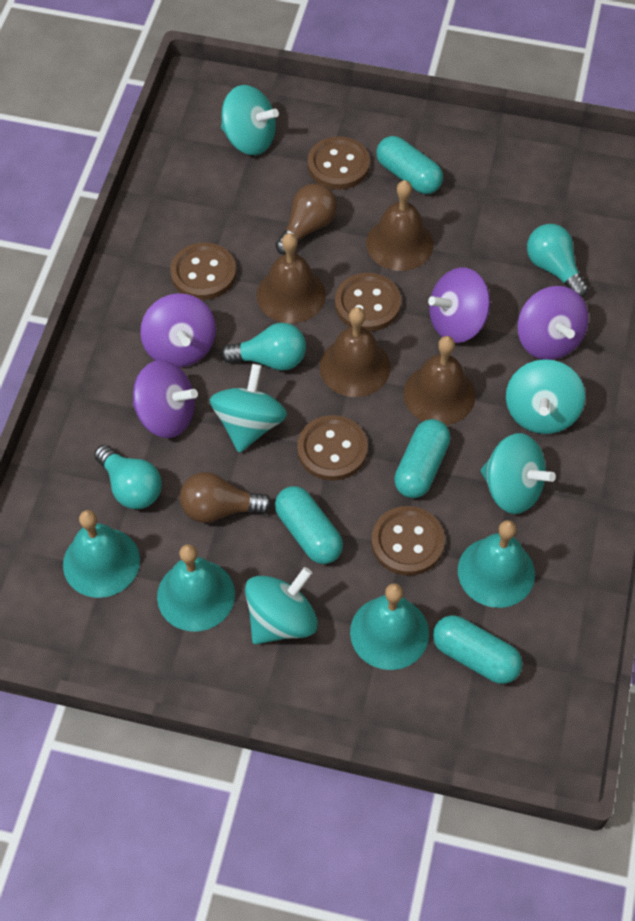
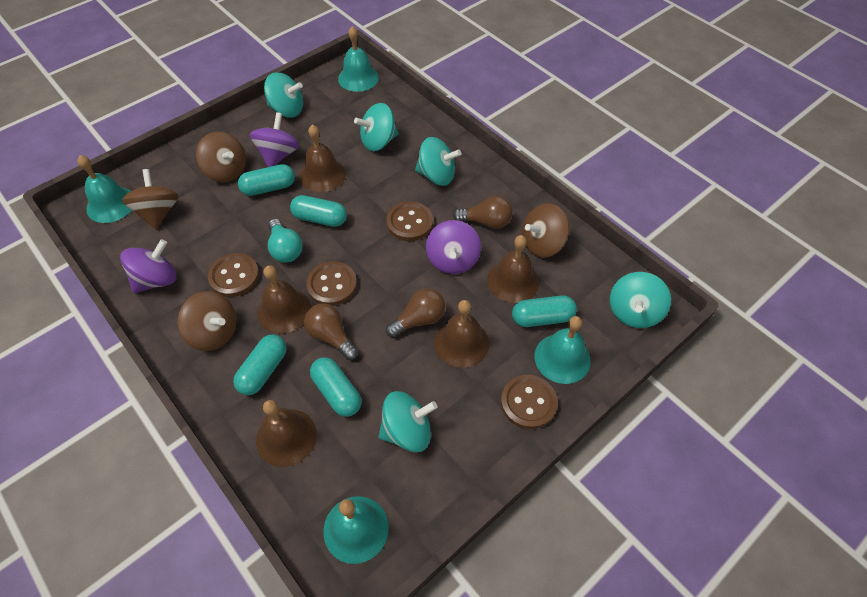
brown bell: [257,233,326,324] [319,307,391,397] [366,180,434,271] [404,336,475,425] = 4 -> [256,400,317,467] [257,266,311,334] [300,125,346,192] [434,300,489,368] [487,235,539,303] = 5
brown button: [170,242,236,300] [297,415,368,481] [308,136,370,190] [335,273,401,332] [371,506,445,576] = 5 -> [208,253,259,297] [306,261,357,306] [387,202,433,241] [501,375,558,429] = 4
brown light bulb: [180,472,272,523] [275,183,337,255] = 2 -> [304,303,358,360] [386,288,445,338] [453,196,513,229] = 3
brown spinning top: none = 0 -> [122,169,179,230] [178,291,236,351] [196,132,246,182] [522,203,569,258] = 4
purple spinning top: [133,360,198,438] [140,293,216,368] [428,267,490,343] [517,286,588,360] = 4 -> [120,239,176,293] [250,112,299,167] [426,220,481,274] = 3
turquoise capsule: [275,486,343,564] [376,136,443,194] [394,419,450,498] [433,615,522,684] = 4 -> [233,334,287,395] [238,164,295,196] [290,195,347,227] [310,357,361,417] [512,295,577,327] = 5
turquoise light bulb: [94,445,162,509] [221,323,306,371] [527,224,589,298] = 3 -> [268,219,303,263] = 1

